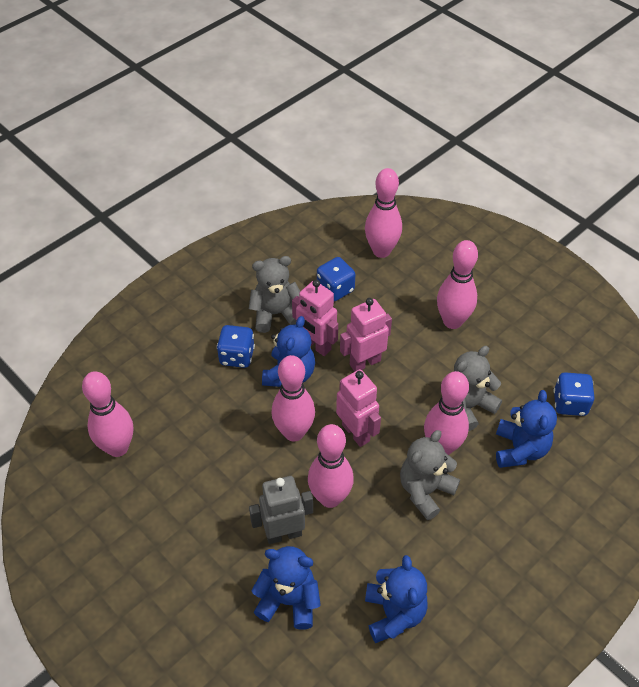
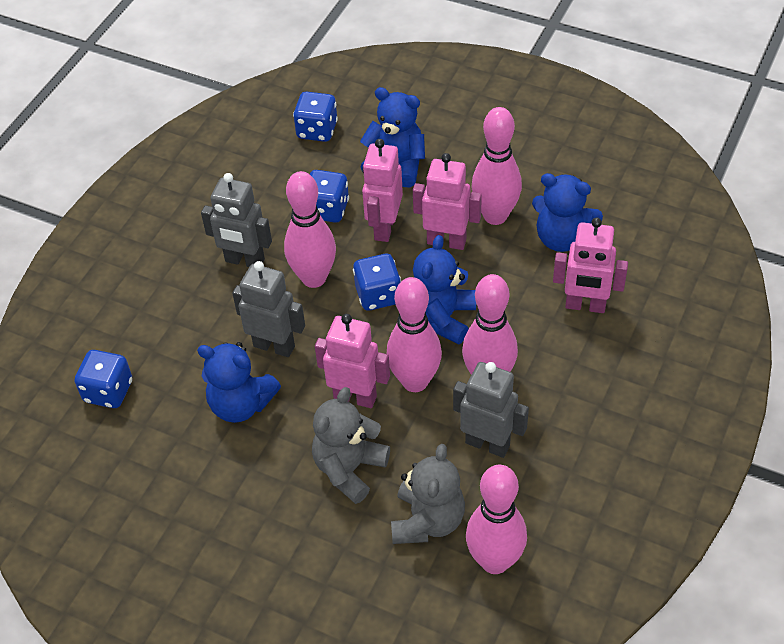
blue dice: [217,325,255,368] [317,257,355,301] [554,372,595,416] = 3 -> [75,350,132,408] [293,92,338,142] [310,170,349,223] [353,254,401,311] = 4
grey robot: [249,476,313,544] = 1 -> [201,173,272,267] [232,261,305,357] [453,362,529,458] = 3
grey teddy bear: [249,256,300,333] [400,430,460,520] [454,346,502,431] = 3 -> [312,387,390,504] [391,444,465,544] = 2
pink bowling pin: [82,371,133,457] [271,355,315,442] [308,424,354,508] [365,168,402,258] [424,371,469,455] [437,240,478,329] = 6 -> [284,171,336,288] [387,277,442,392] [462,274,518,375] [466,465,527,574] [472,107,522,225] = 5
pink robot: [292,280,338,356] [336,369,381,447] [340,298,392,372] = 3 -> [315,314,390,408] [362,139,403,242] [413,153,482,250] [553,218,628,313] = 4

